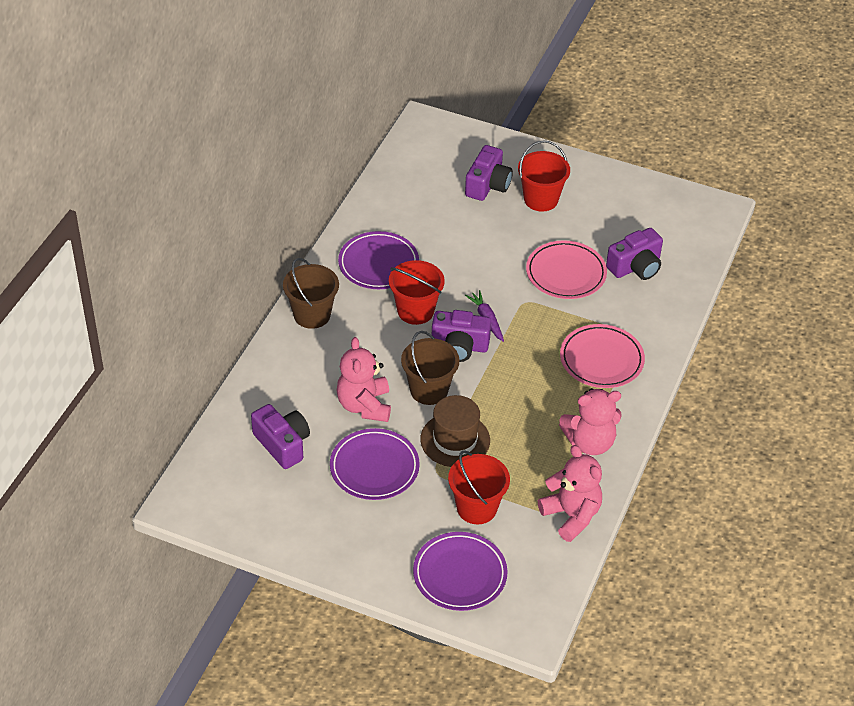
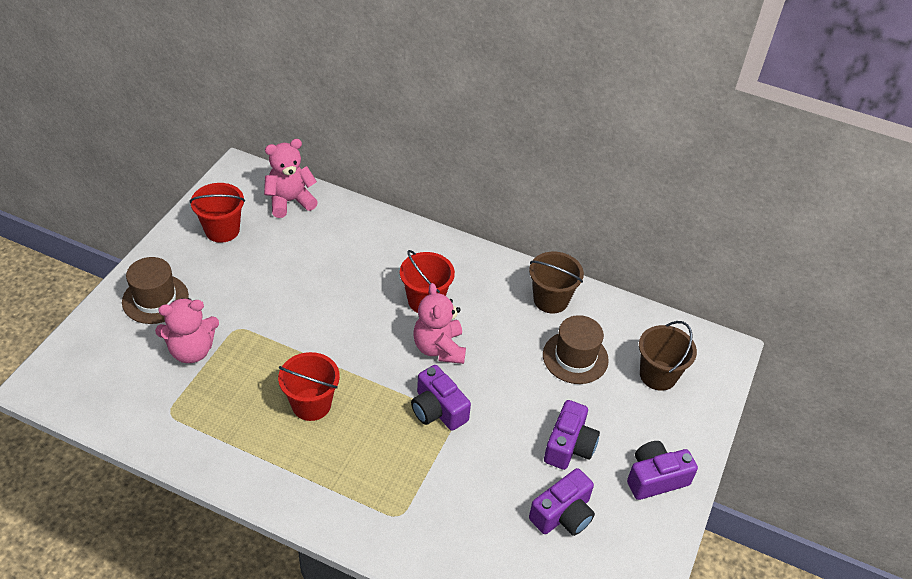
brown hat: [420,395,490,467] = 1 -> [122,257,189,324] [543,315,609,384] = 2
pink plate: [526,240,607,299] [560,324,645,388] = 2 -> none = 0
purple carrot: [465,290,504,342] = 1 -> none = 0
purple plate: [330,428,420,500] [338,231,419,289] [413,532,508,611] = 3 -> none = 0

